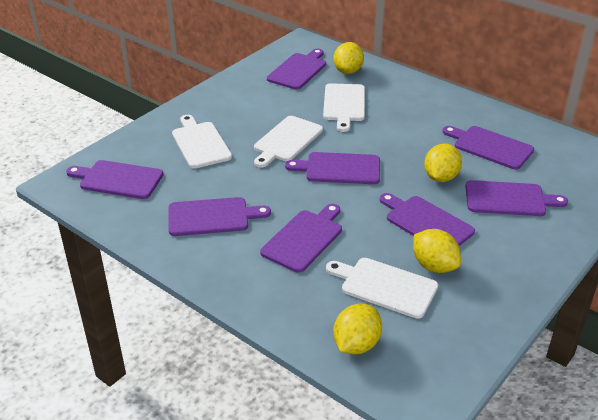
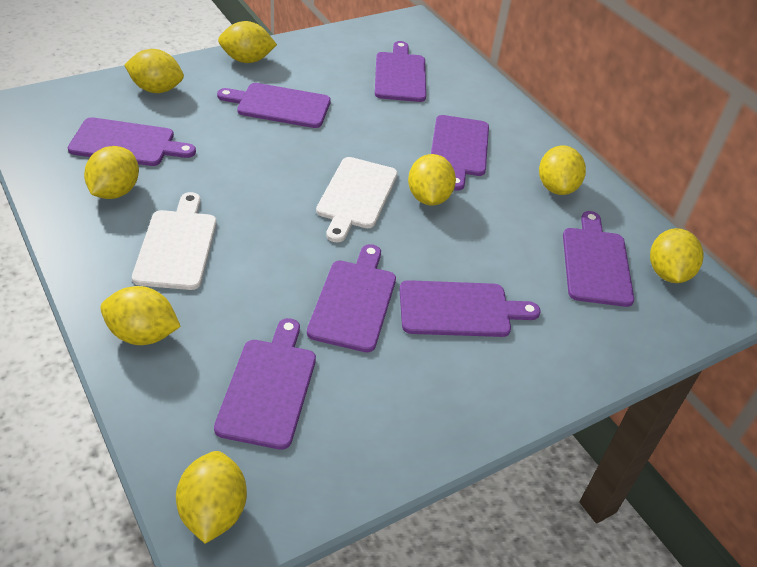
white cutting board: [172,115,232,169] [254,116,323,168] [323,83,365,132] [326,258,438,319] = 4 -> [132,192,217,290] [316,157,398,242] = 2
yellow lemon: [333,304,382,354] [334,42,364,74] [413,229,461,273] [424,143,462,182] = 4 -> [84,146,139,199] [100,286,181,345] [124,49,184,93] [176,451,247,544] [218,21,277,63] [408,154,456,205] [539,146,586,195] [650,228,704,283] = 8

